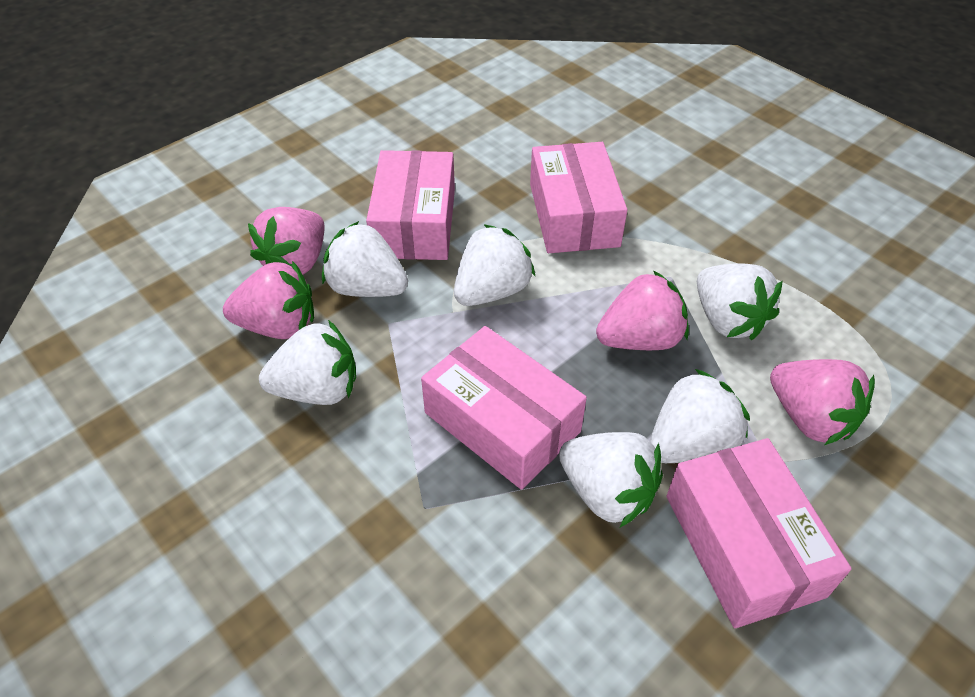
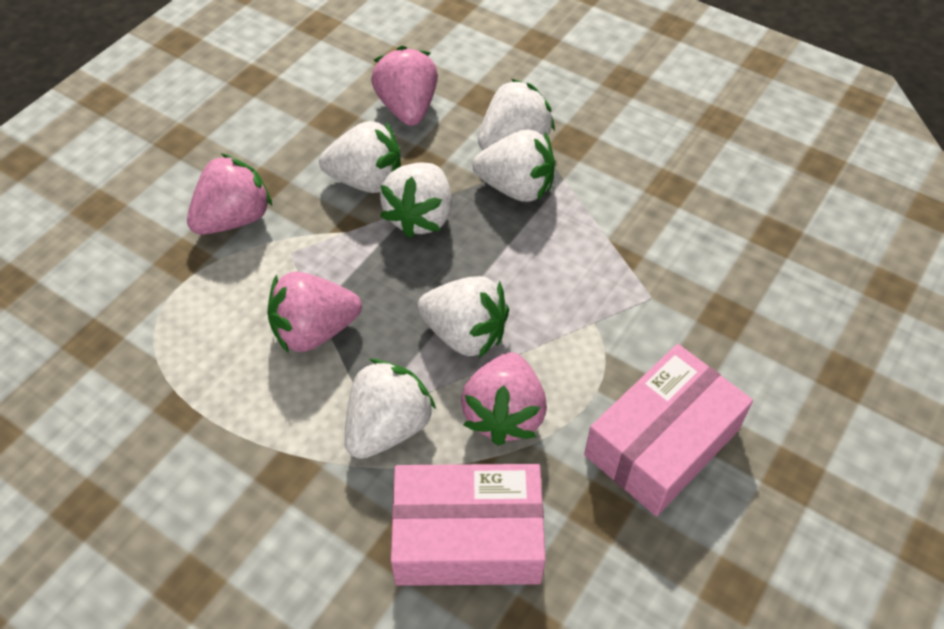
pink box: [366,150,455,260] [421,326,587,490] [530,142,627,253] [666,438,852,628] = 4 -> [391,464,546,586] [584,344,753,516] = 2

